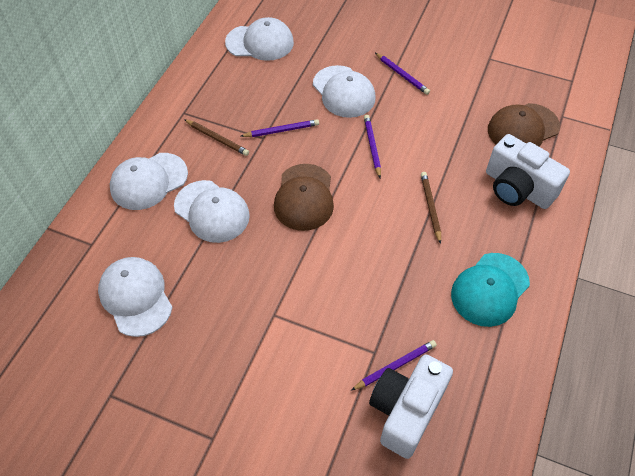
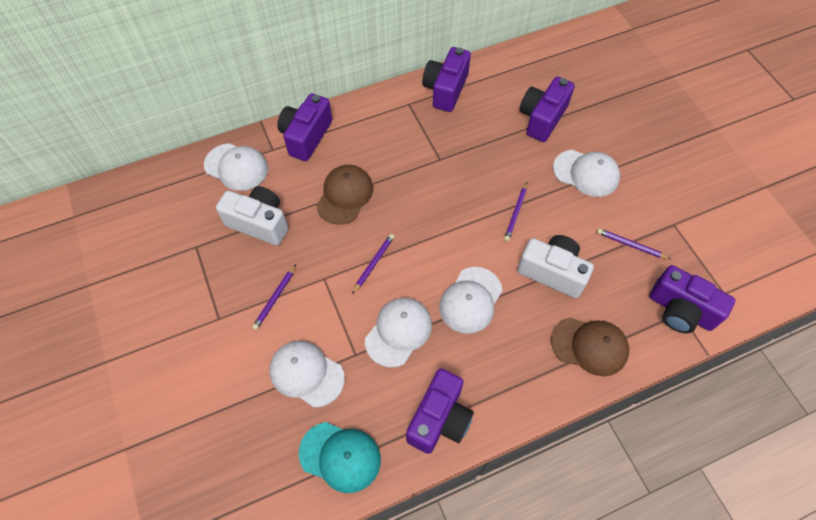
brown pencil: [184,119,249,156] [421,172,441,244] = 2 -> none = 0
purple camera: none = 0 -> [278,93,332,161] [406,368,474,454] [422,47,471,112] [520,76,575,142] [649,265,735,333] = 5

